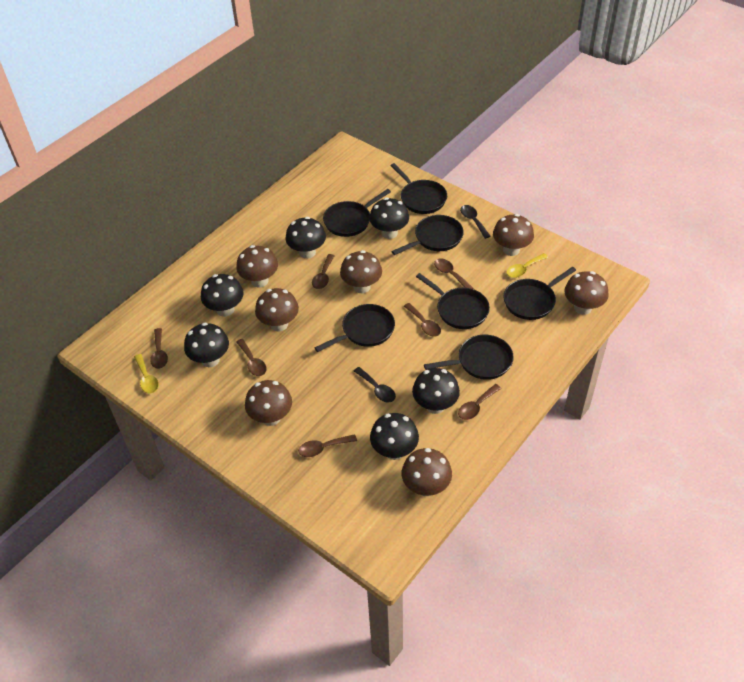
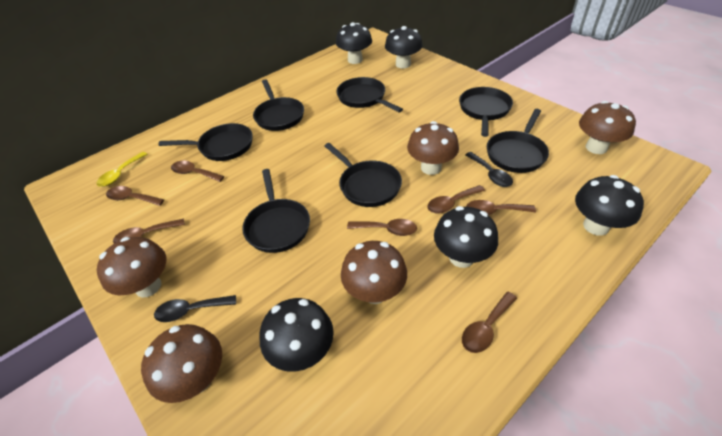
black mushroom: [184,323,229,367] [201,274,244,317] [285,217,326,259] [369,198,409,239] [370,413,419,460] [412,368,460,414] = 6 -> [260,298,334,372] [336,22,372,64] [385,26,423,69] [434,206,498,268] [575,175,644,236] = 5
brown mushroom: [236,245,278,287] [245,380,292,426] [255,288,299,331] [340,250,382,293] [402,448,452,496] [493,214,534,256] [564,271,609,315] = 7 -> [97,237,166,298] [141,324,222,403] [341,241,407,304] [407,121,459,175] [579,101,636,154] = 5
yellow spoon: [134,354,159,393] [506,253,548,278] = 2 -> [96,152,147,187] = 1

